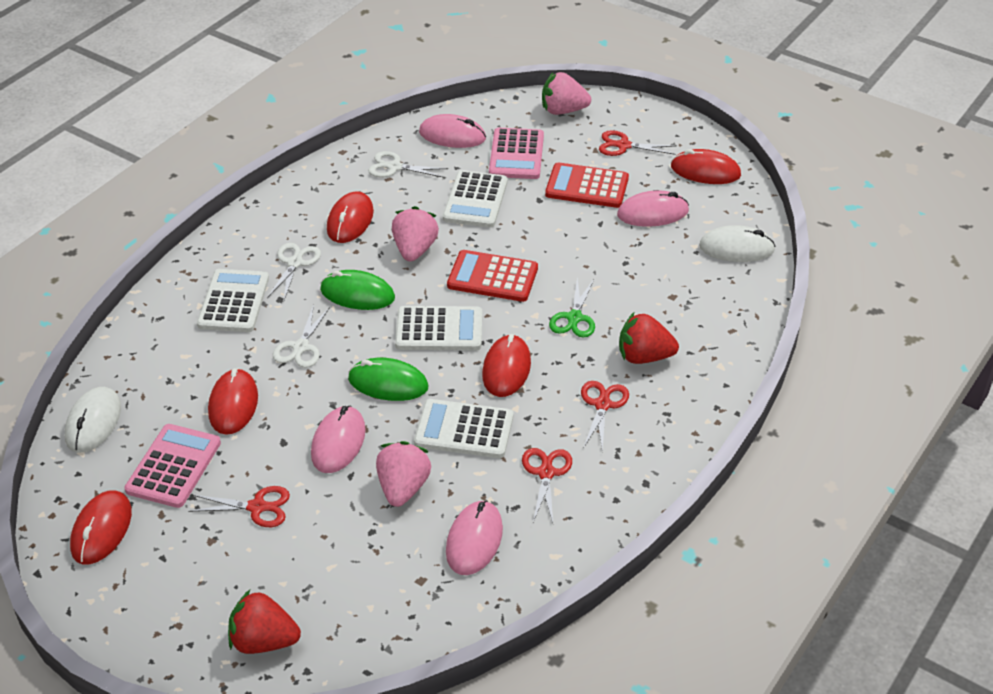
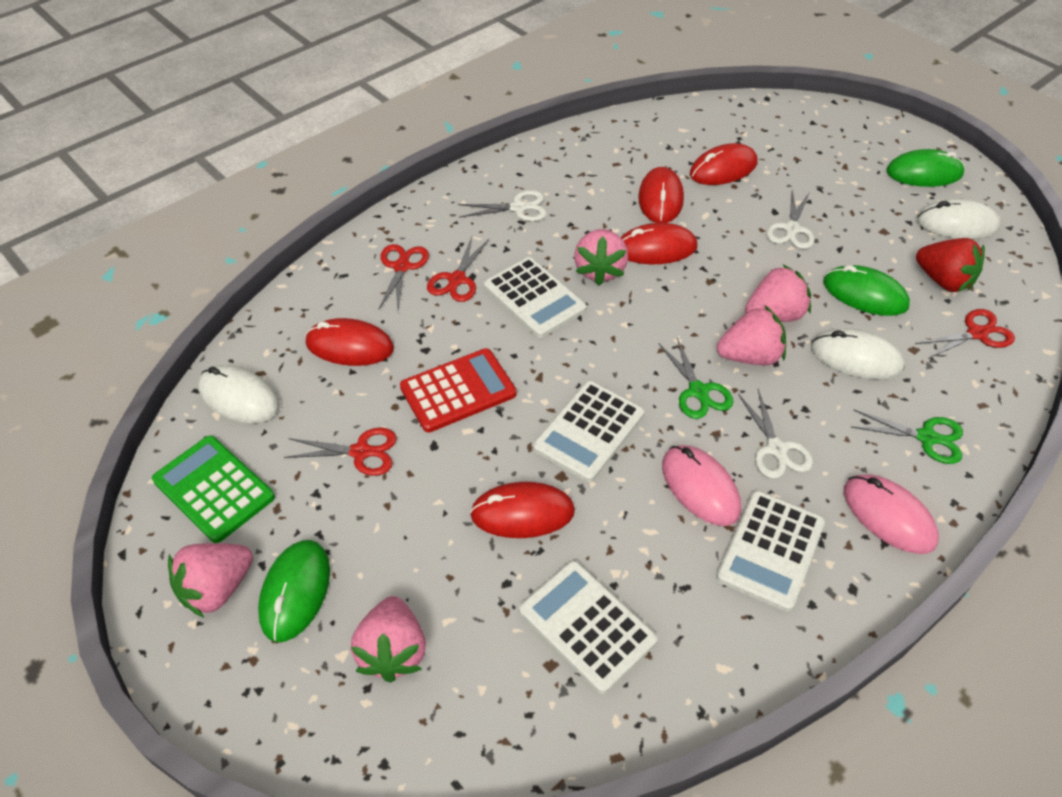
green calculator: none = 0 -> [152,436,275,543] = 1
green mouse: [320,270,395,310] [348,358,428,401] = 2 -> [258,540,330,642] [823,265,910,316] [887,149,965,187] = 3
green scissors: [549,278,595,338] = 1 -> [659,338,733,419] [851,410,963,464] = 2
pink calculator: [124,424,221,508] [489,128,544,179] = 2 -> none = 0
pink mouse: [311,406,366,473] [419,114,486,148] [446,500,503,575] [617,190,689,227] = 4 -> [662,445,741,526] [844,474,939,554] = 2
pink strawberry: [376,441,431,507] [392,206,439,262] [542,72,591,115] = 3 -> [168,543,253,618] [351,596,426,682] [574,229,628,285] [717,306,786,365] [745,264,811,322] = 5
red calculator: [447,250,538,302] [545,162,629,208] = 2 -> [400,348,517,432] = 1
red strawberry: [228,590,301,654] [619,312,679,364] = 2 -> [916,238,985,292] = 1
white mouse: [65,387,121,453] [699,225,775,262] = 2 -> [198,365,280,423] [811,328,905,379] [917,199,1000,239] = 3

